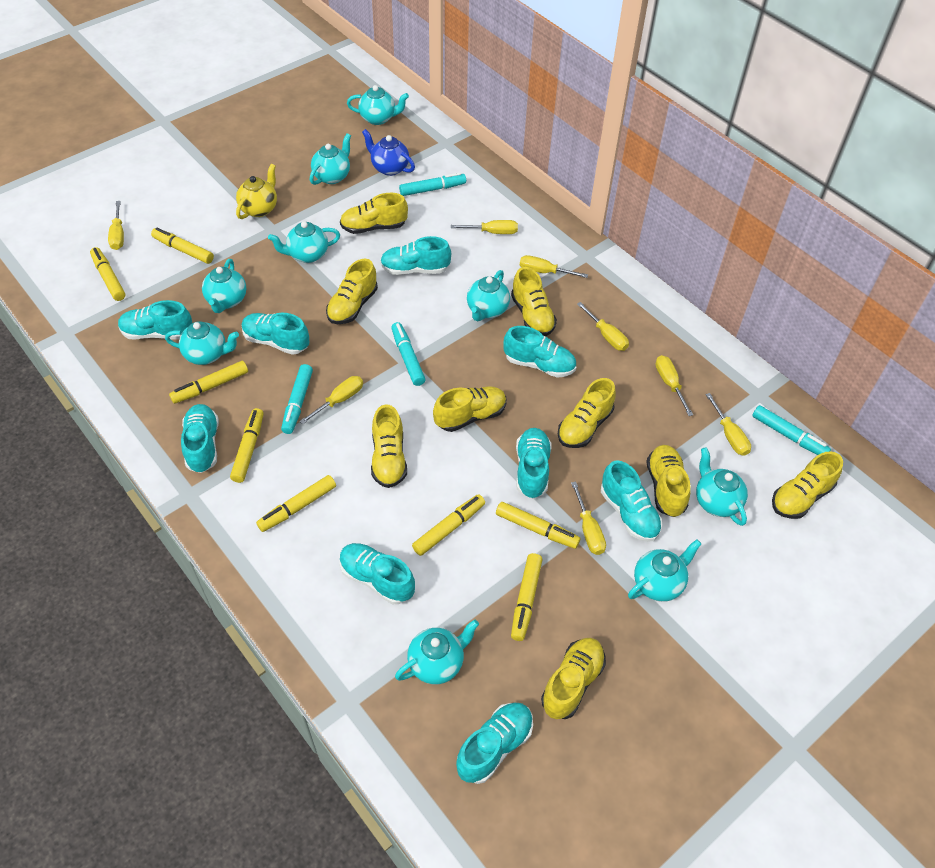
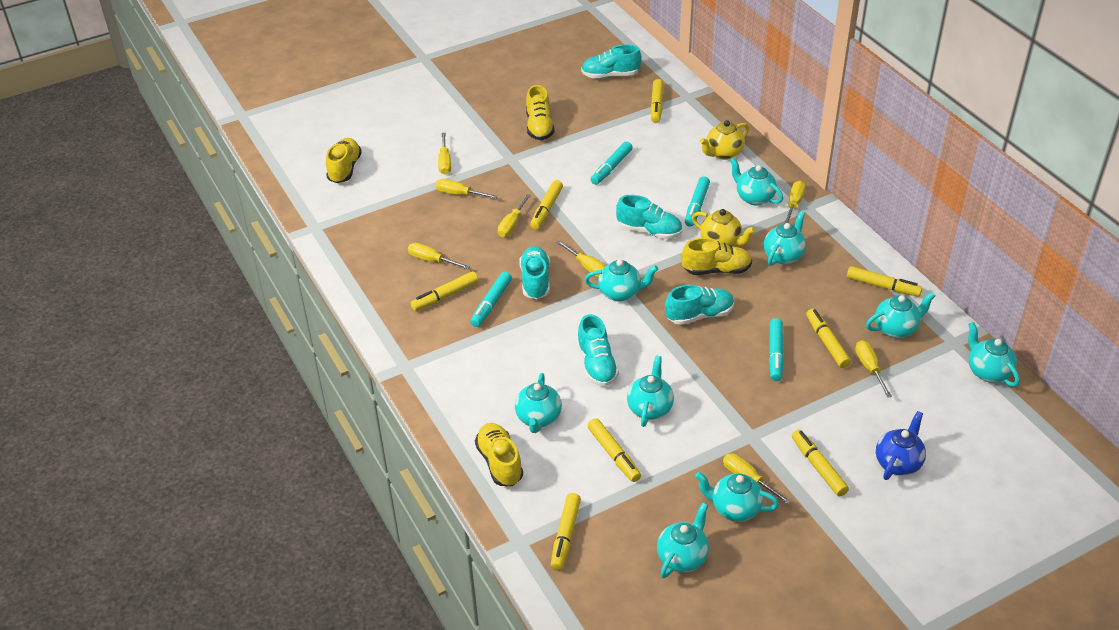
turquoise shoe: [118,300,192,340] [181,404,219,473] [242,313,309,355] [339,543,415,604] [380,236,451,275] [456,703,533,784] [503,326,576,378] [516,428,552,499] [601,460,662,542] = 9 -> [519,246,550,299] [577,314,619,386] [581,44,642,78] [616,195,682,239] [665,285,734,325] = 5
yellow shoe: [326,259,378,324] [340,193,408,234] [371,404,407,488] [433,386,507,432] [511,267,557,336] [541,638,606,719] [558,378,616,448] [646,445,691,517] [772,451,843,519] = 9 -> [326,138,362,183] [475,423,523,486] [526,85,555,140] [681,238,752,275] = 4
yellow teapot: [236,164,277,219] = 1 -> [692,209,756,247] [700,120,749,160] = 2

